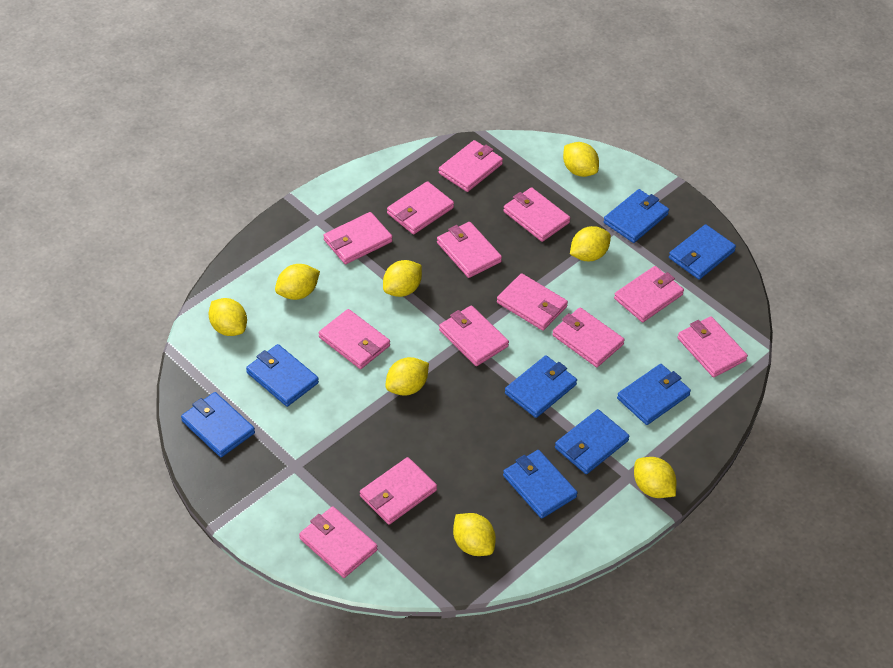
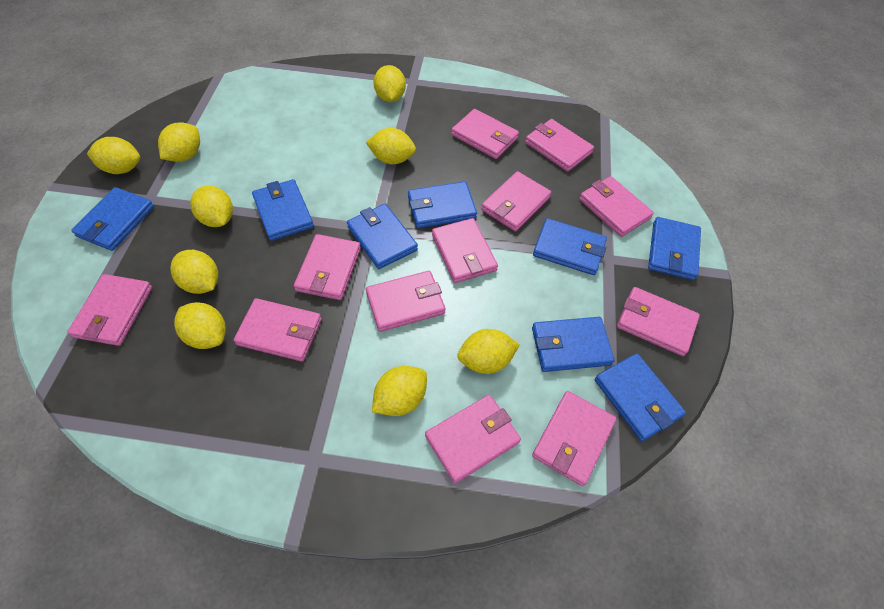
pink wallet: [299,506,378,578] [319,309,390,369] [323,212,393,264] [360,457,437,525] [387,181,454,234] [437,222,502,278] [439,140,503,192] [439,305,509,366] [497,273,568,331] [503,187,570,242] [552,307,625,367] [614,266,684,322] [677,316,748,377] = 13 -> [67,274,152,346] [234,298,322,362] [294,234,361,300] [366,271,446,332] [425,395,521,483] [432,218,498,283] [451,109,519,159] [481,171,551,231] [525,119,594,172] [532,391,616,486] [579,176,654,237] [617,287,700,356] = 12
yellow lemon: [209,298,247,336] [275,264,320,300] [383,260,422,297] [386,357,429,396] [453,513,496,556] [563,142,599,177] [570,226,611,261] [634,457,676,498] = 8 -> [87,137,140,174] [158,122,200,162] [170,250,218,294] [174,302,226,349] [190,185,233,227] [366,128,416,164] [372,366,427,416] [374,65,406,102] [457,329,519,374] = 9

